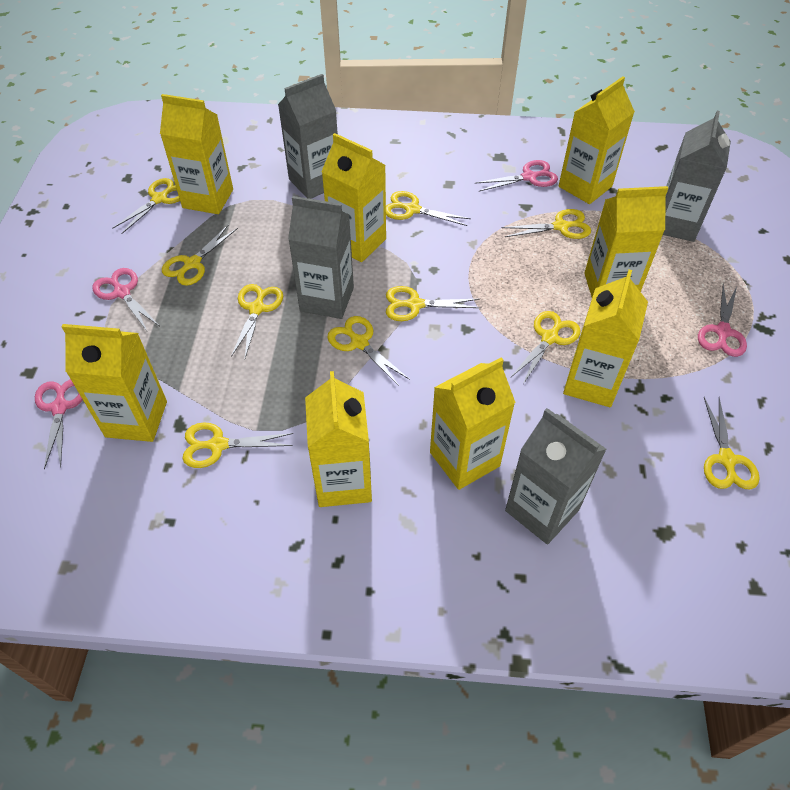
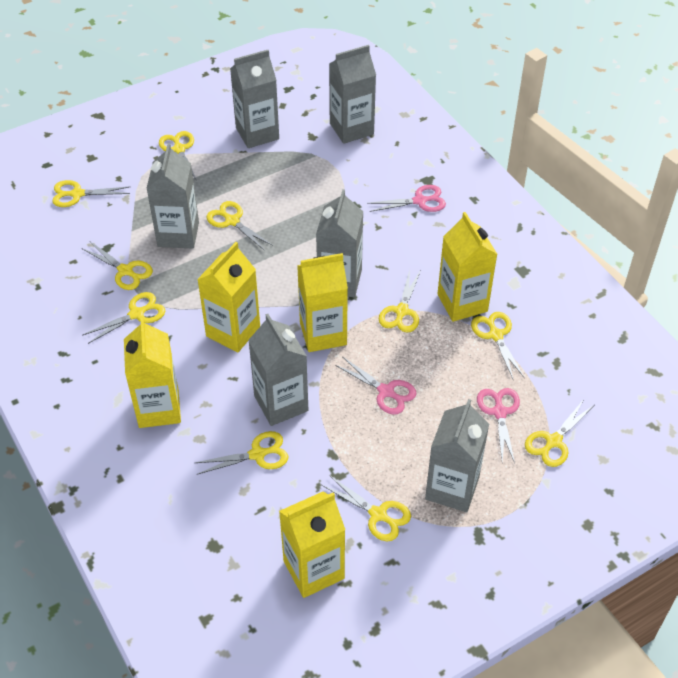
grey carton: [278,74,338,199] [288,196,354,319] [505,408,607,544] [663,111,731,242] = 4 -> [146,143,199,249] [230,50,279,148] [248,314,308,426] [316,189,363,297] [329,45,376,144] [425,399,489,512] = 6
pink scissors: [35,379,83,470] [92,268,159,331] [476,160,558,192] [698,284,747,357] = 4 -> [335,357,417,415] [367,185,446,212] [477,388,520,463] = 3
yellow carton: [61,324,167,442] [160,94,233,214] [305,371,372,507] [322,133,386,262] [430,357,516,490] [559,77,635,204] [563,270,648,407] [584,186,668,297] = 8 -> [124,318,181,428] [197,242,260,352] [279,492,345,598] [297,253,348,352] [437,212,498,322] = 5

